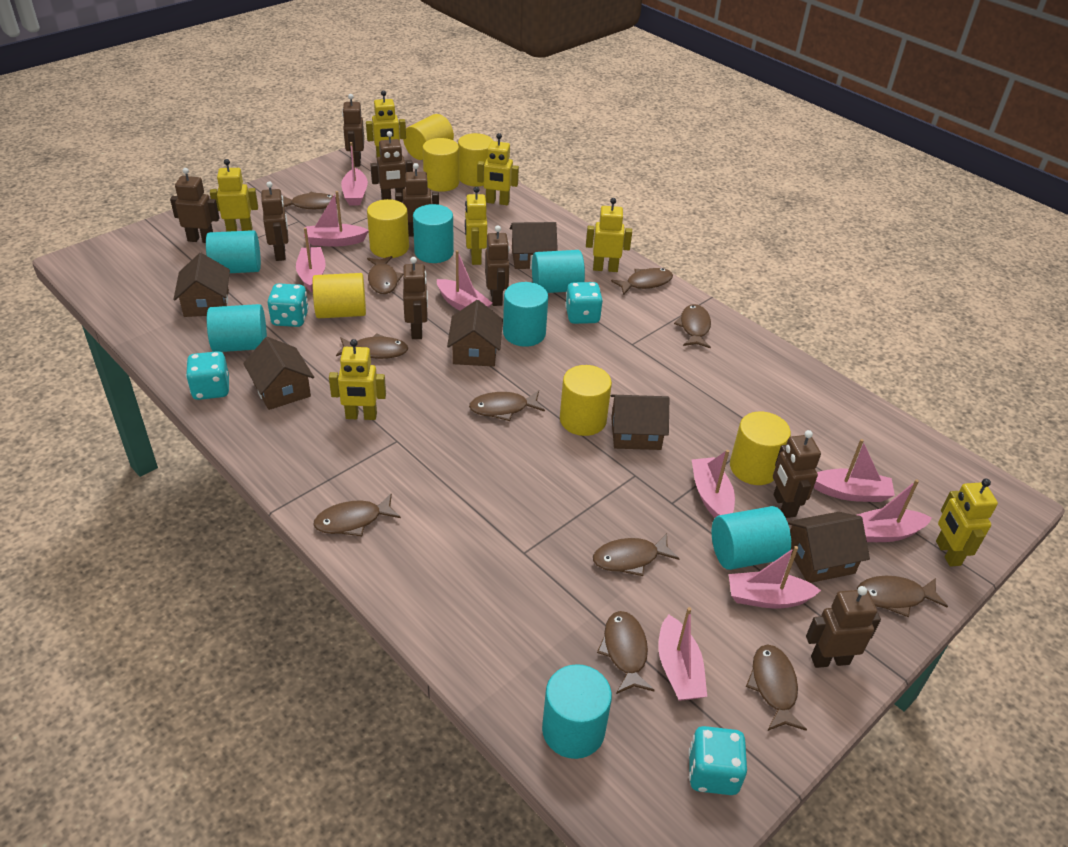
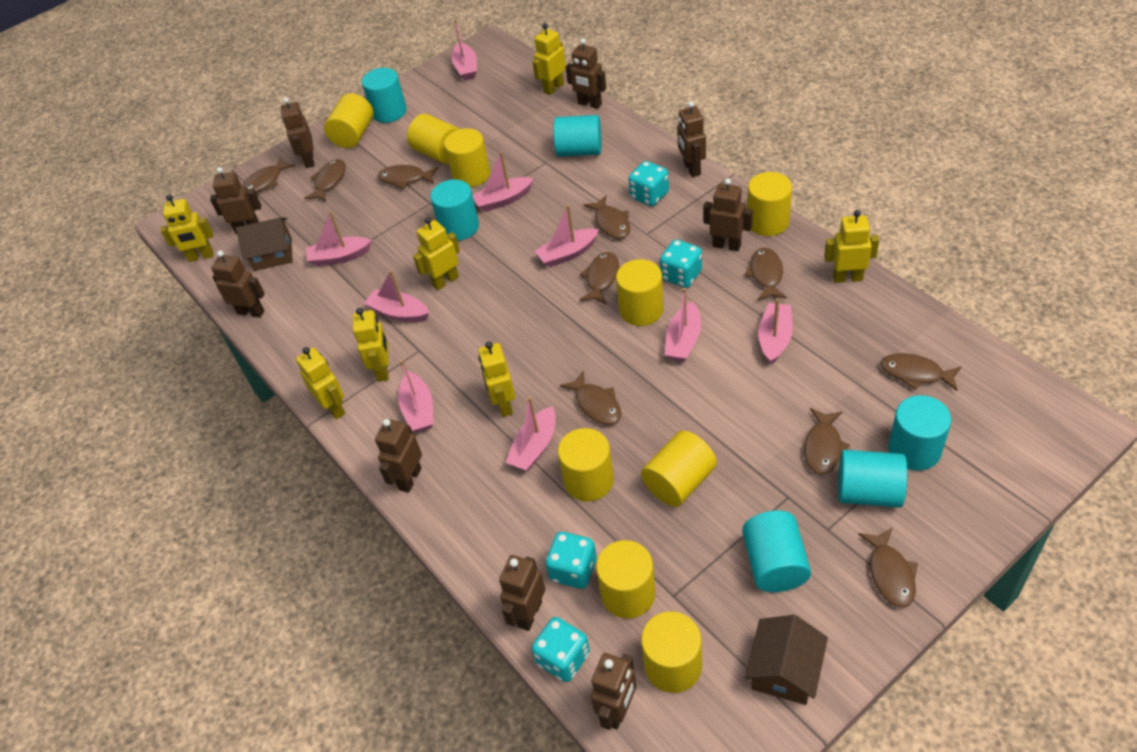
brown fish: [283,191,337,209] [313,493,401,536] [336,333,408,359] [367,256,403,294] [469,391,545,421] [593,533,680,576] [597,611,655,694] [611,268,673,295] [674,304,711,348] [746,645,807,731] [857,576,948,617] = 11 -> [242,157,295,193] [304,159,346,202] [378,165,439,189] [560,370,621,425] [580,252,619,304] [584,196,630,239] [744,248,786,301] [804,408,850,474] [859,527,918,608] [880,353,962,391] = 10
brown house: [173,253,230,317] [243,337,314,410] [447,300,503,367] [510,222,558,269] [611,395,669,450] [787,512,870,583] = 6 -> [236,218,293,271] [744,615,828,705] = 2
turquoise cylinder: [206,230,261,273] [207,304,267,352] [413,204,454,263] [503,282,548,347] [532,250,585,293] [542,664,612,759] [712,506,791,570] = 7 -> [362,68,407,123] [430,179,479,241] [553,115,602,157] [742,510,811,592] [838,450,907,508] [888,395,952,471] = 6
yellow cylinder: [312,273,366,318] [367,199,409,258] [403,114,454,160] [423,138,459,192] [458,133,493,186] [560,365,612,436] [730,412,791,485] = 7 -> [324,93,374,148] [407,114,459,164] [444,128,490,187] [558,428,614,502] [596,540,656,619] [616,259,664,326] [641,431,717,507] [641,612,702,693] [747,172,792,236] = 9

